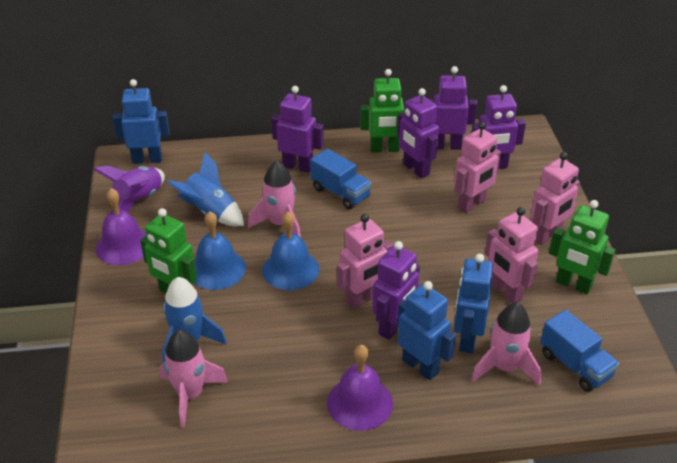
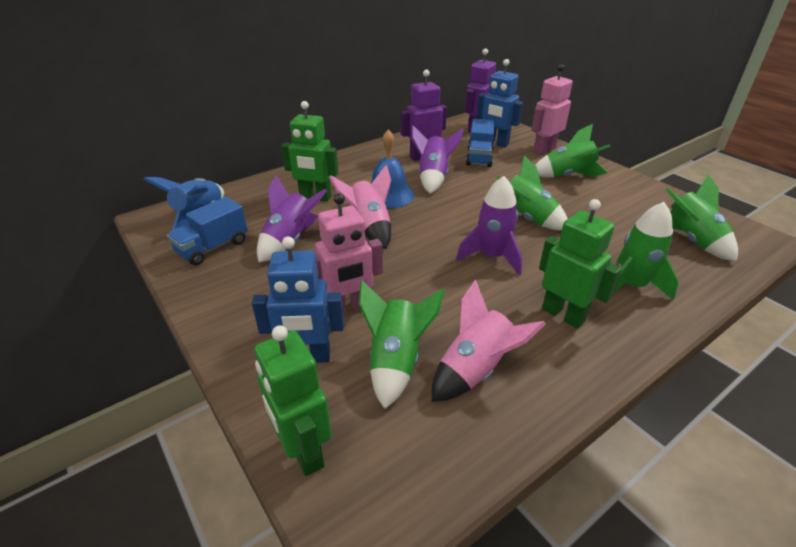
blue bell: [194,211,246,290] [262,212,319,290] = 2 -> [371,129,414,208] = 1
blue robot: [113,79,170,164] [397,281,456,380] [454,254,493,353] = 3 -> [252,236,344,363] [477,59,523,148] = 2
blue rocket: [162,277,226,362] [167,152,244,227] = 2 -> [143,177,224,231] = 1
green rocket: none = 0 -> [359,280,444,409] [496,155,568,230] [535,124,610,177] [613,202,679,300] [665,174,738,262] = 5
pink robot: [337,214,393,309] [454,122,501,213] [485,207,538,303] [530,152,580,245] = 4 -> [315,193,383,315] [531,64,573,155] = 2
pink rocket: [159,330,228,428] [248,160,301,237] [471,303,541,386] = 3 -> [329,165,391,249] [432,279,546,402] = 2
purple bell: [96,188,146,265] [327,345,393,431] = 2 -> none = 0
purple robot: [272,86,324,173] [372,241,420,340] [397,88,439,178] [429,66,477,150] [471,85,526,169] = 5 -> [401,69,447,161] [465,48,496,133] = 2
purple rocket: [93,166,165,212] = 1 -> [257,175,327,263] [411,125,464,194] [456,176,522,276] = 3

